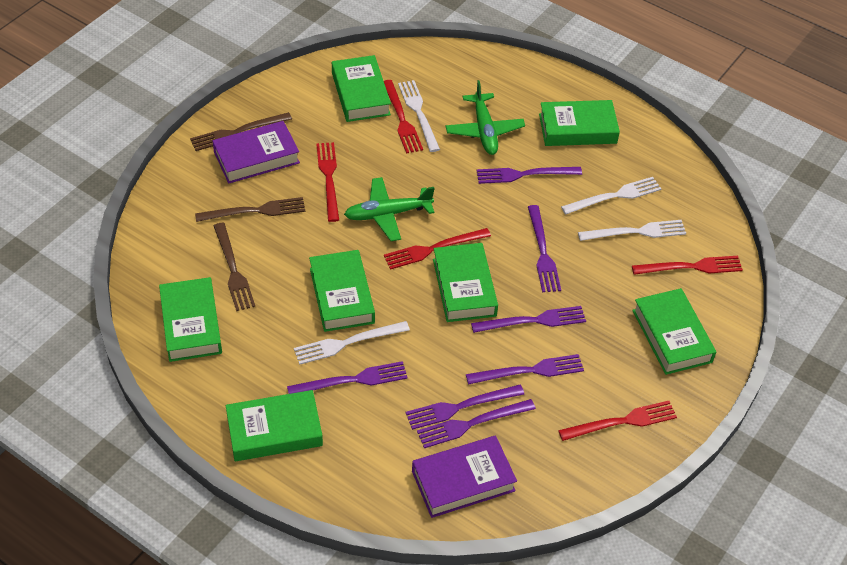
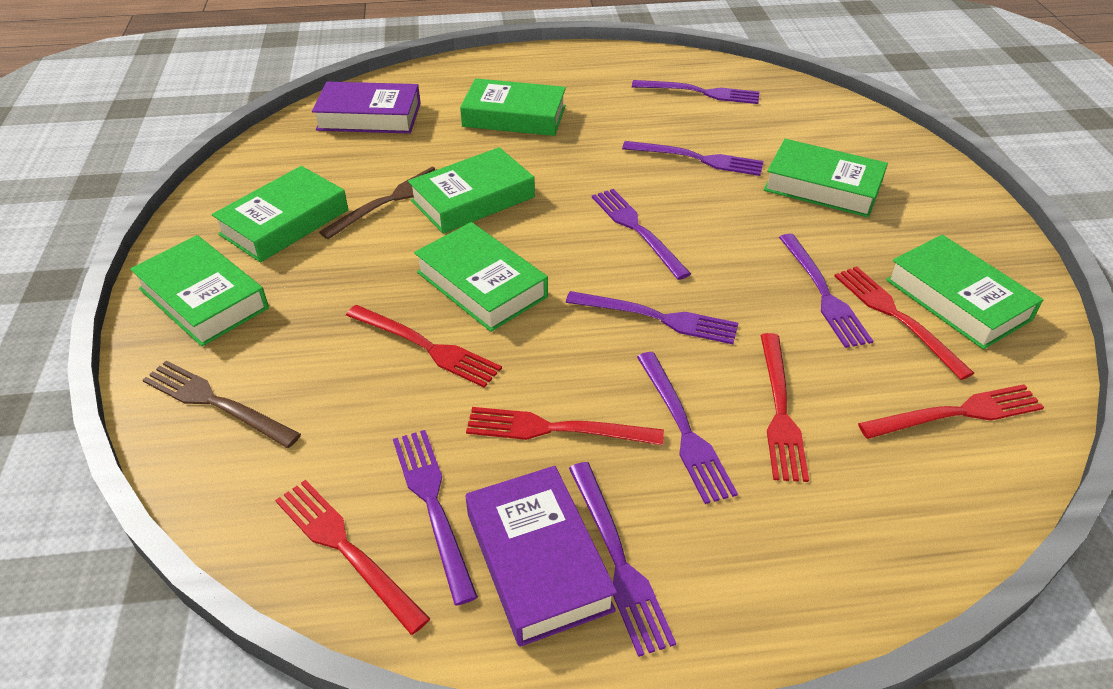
brown fork: [190,112,292,151] [195,197,305,222] [213,223,255,311] = 3 -> [143,360,301,448] [319,167,438,239] = 2
green plane: [344,177,435,241] [446,80,525,155] = 2 -> none = 0
purple fork: [287,361,408,394] [406,385,524,430] [417,399,536,448] [466,354,584,385] [471,306,586,333] [477,167,582,184] [528,205,561,292] = 7 -> [393,430,478,606] [566,291,738,344] [569,462,676,657] [592,189,691,280] [622,141,764,176] [632,80,759,104] [637,352,738,504] [779,234,873,348] = 8
red fork: [316,142,339,222] [384,80,423,154] [384,228,491,270] [558,401,677,441] [632,256,743,275] = 5 -> [275,480,430,635] [346,305,502,388] [466,407,664,445] [761,333,809,482] [835,266,974,380] [858,384,1044,439] = 6
white fork: [294,321,410,365] [398,80,440,152] [561,177,661,215] [578,220,686,241] = 4 -> none = 0

